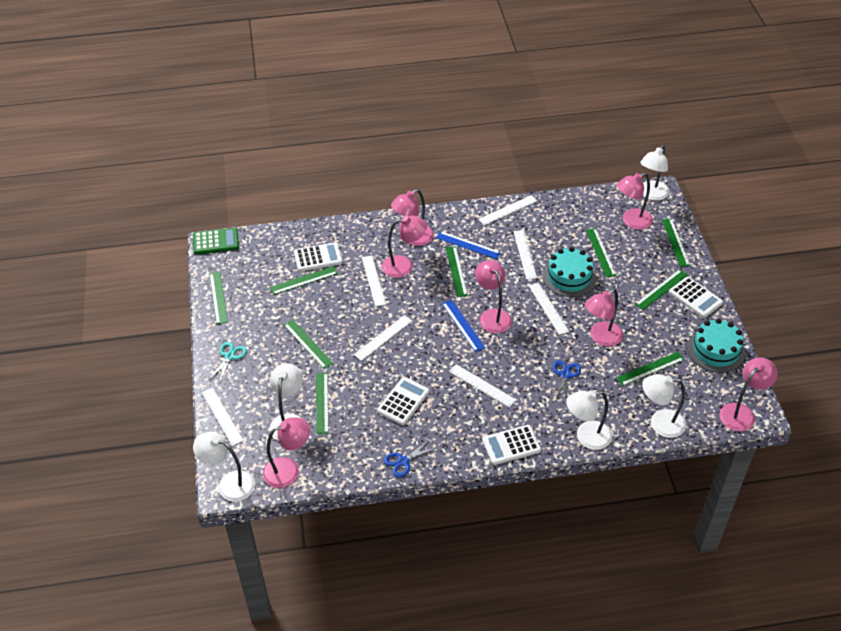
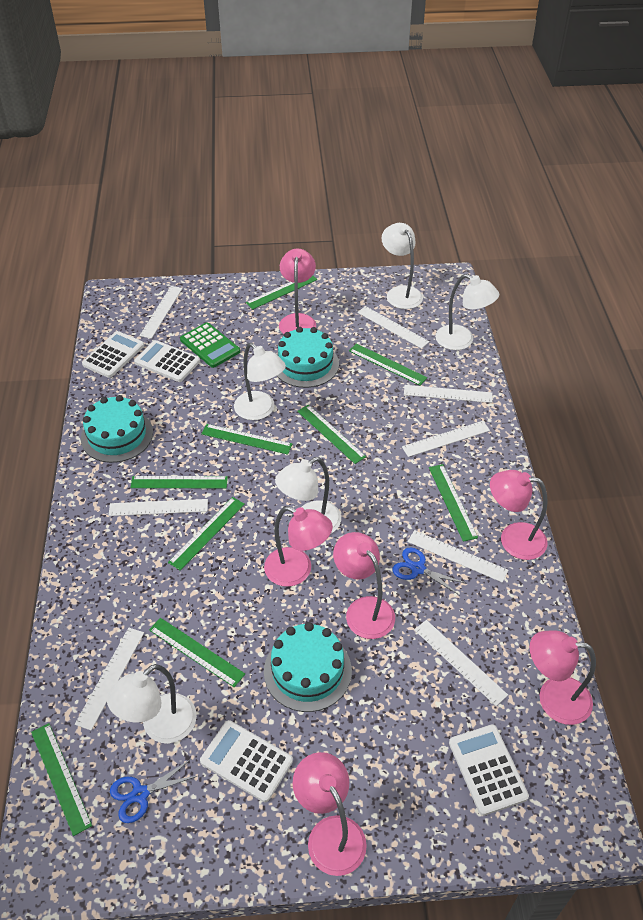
blue ruler: [436,231,501,259] [442,300,485,352] = 2 -> none = 0
pink lamp: [263,417,310,488] [382,215,427,278] [391,189,434,246] [475,260,512,333] [585,289,623,347] [617,172,653,230] [720,357,778,431] = 7 -> [264,506,333,587] [279,249,316,334] [293,752,367,876] [333,532,395,639] [490,470,548,560] [530,630,596,725] = 6
turquoise cake: [543,247,597,297] [687,318,745,373] = 2 -> [81,395,153,463] [264,622,352,712] [276,327,339,388] = 3
turquoise scissors: [210,342,247,382] = 1 -> none = 0
white ruler: [202,388,243,446] [354,315,412,361] [362,256,386,307] [449,364,516,408] [478,195,537,225] [514,230,537,280] [529,283,569,335] = 7 -> [75,628,144,730] [108,499,208,516] [139,286,183,339] [357,306,429,349] [402,421,490,457] [404,385,492,403] [408,530,508,582] [414,620,508,706] = 8

